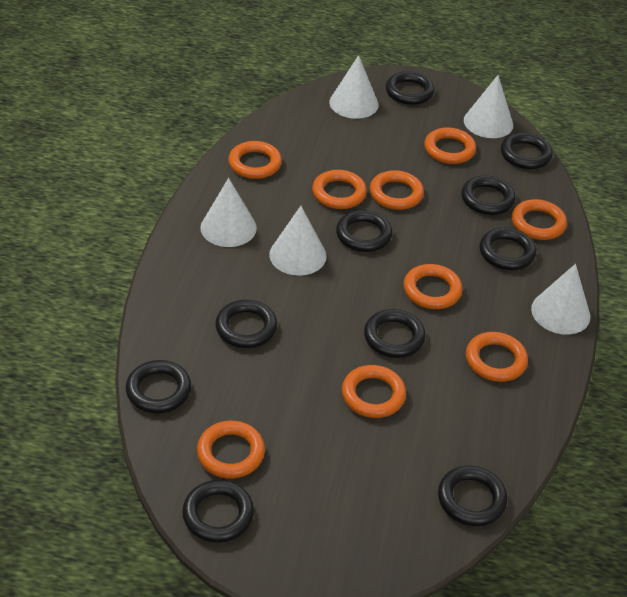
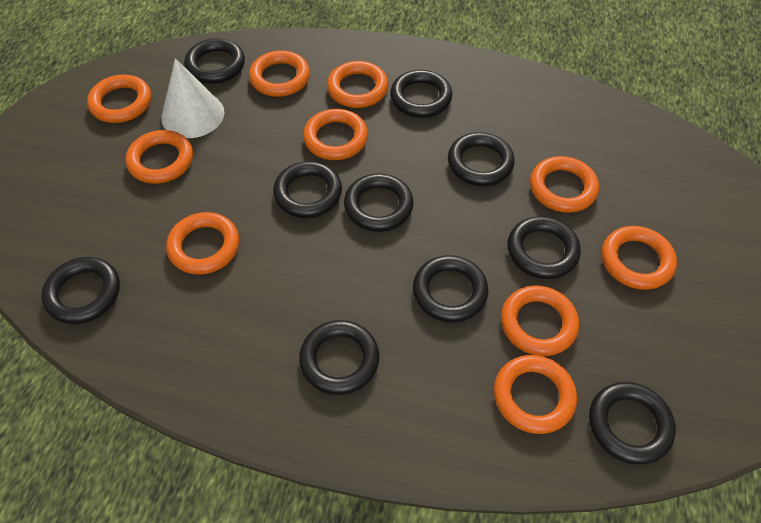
orange ring: [197,421,265,479] [228,141,282,179] [312,170,367,209] [342,365,406,418] [370,170,424,210] [403,264,463,309] [424,127,476,164] [466,332,528,382] [512,199,567,240] = 9 -> [87,75,151,123] [125,130,193,184] [166,212,239,275] [249,50,310,97] [303,109,368,160] [327,61,389,108] [494,355,577,434] [501,286,579,356] [530,156,599,213] [602,226,677,290] = 10
white cone: [200,178,257,247] [269,206,326,276] [329,55,379,119] [464,75,513,138] [531,264,590,335] = 5 -> [161,58,224,138] = 1

